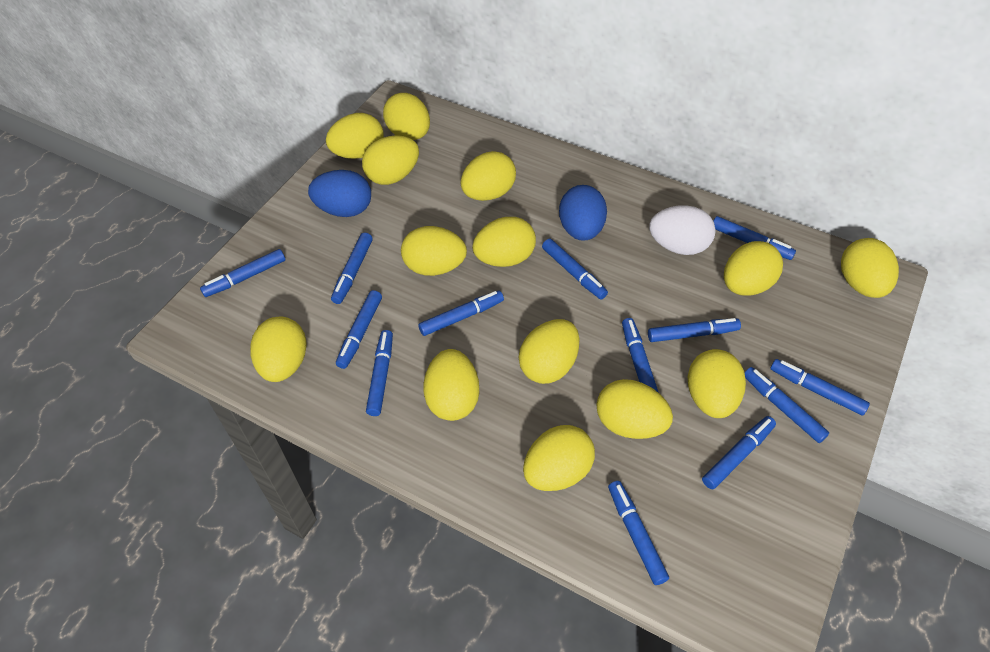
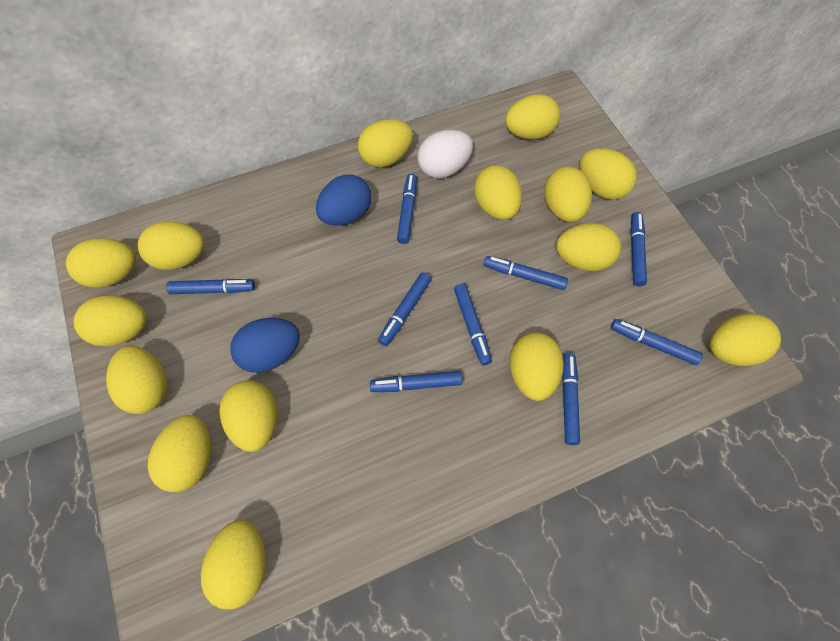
blue marker: [200,249,286,297] [331,233,373,304] [336,290,382,369] [366,330,393,416] [418,291,504,336] [542,239,608,299] [608,481,669,585] [622,318,659,393] [648,318,741,342] [702,416,776,489] [713,216,796,260] [745,367,829,443] [770,359,870,415] = 13 -> [166,279,255,294] [370,371,463,392] [378,272,431,346] [397,174,417,244] [454,284,492,365] [484,256,568,290] [562,353,580,445] [611,319,703,365] [630,212,647,286] = 9
yellow egg: [250,316,307,382] [326,113,384,159] [362,135,419,185] [383,93,430,140] [401,226,467,276] [423,349,479,421] [461,151,516,201] [472,217,536,267] [519,319,579,384] [523,425,595,491] [597,379,673,439] [688,349,746,418] [724,241,783,296] [841,238,899,298] = 14 -> [66,238,136,288] [74,295,147,347] [106,346,168,414] [138,222,205,270] [148,415,211,492] [201,520,266,609] [219,380,277,452] [358,119,413,167] [474,165,522,220] [505,94,560,139] [510,333,564,401] [544,167,592,222] [556,223,621,271] [580,148,637,200] [710,313,781,366] = 15

